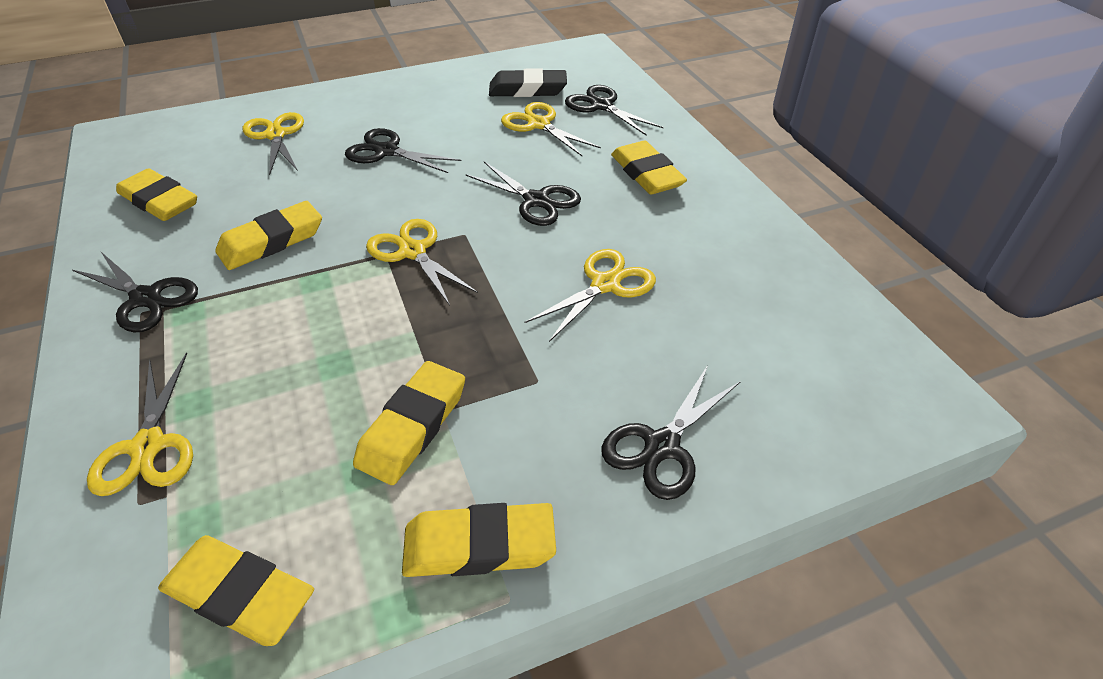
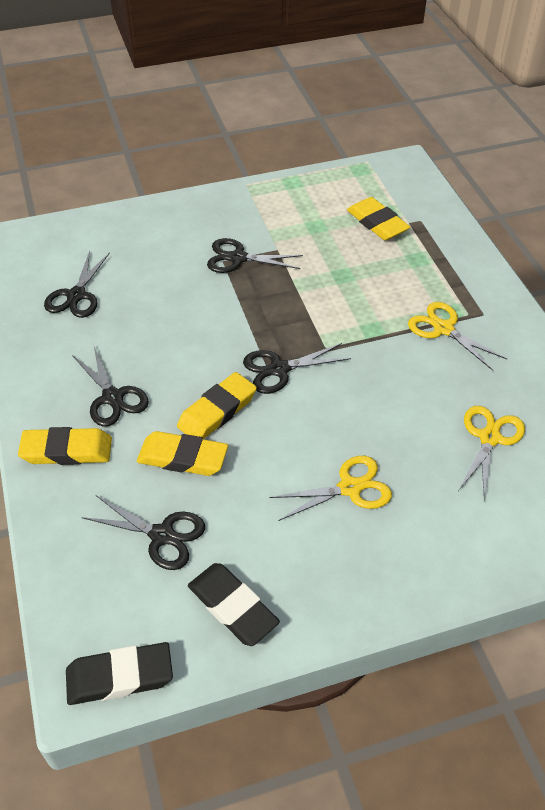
black eraser: [489,68,567,97] = 1 -> [66,642,173,705] [188,563,280,646] = 2
yellow eraser: [116,168,197,221] [158,535,314,646] [215,201,322,270] [353,361,465,485] [402,503,556,577] [611,141,687,194] = 6 -> [18,427,112,465] [137,431,228,476] [177,372,257,439] [347,197,410,240] = 4
yellow scissors: [87,352,193,496] [242,112,304,175] [366,219,478,306] [501,102,601,156] [525,249,656,342] = 5 -> [270,456,392,521] [408,302,507,371] [458,406,525,501] = 3

